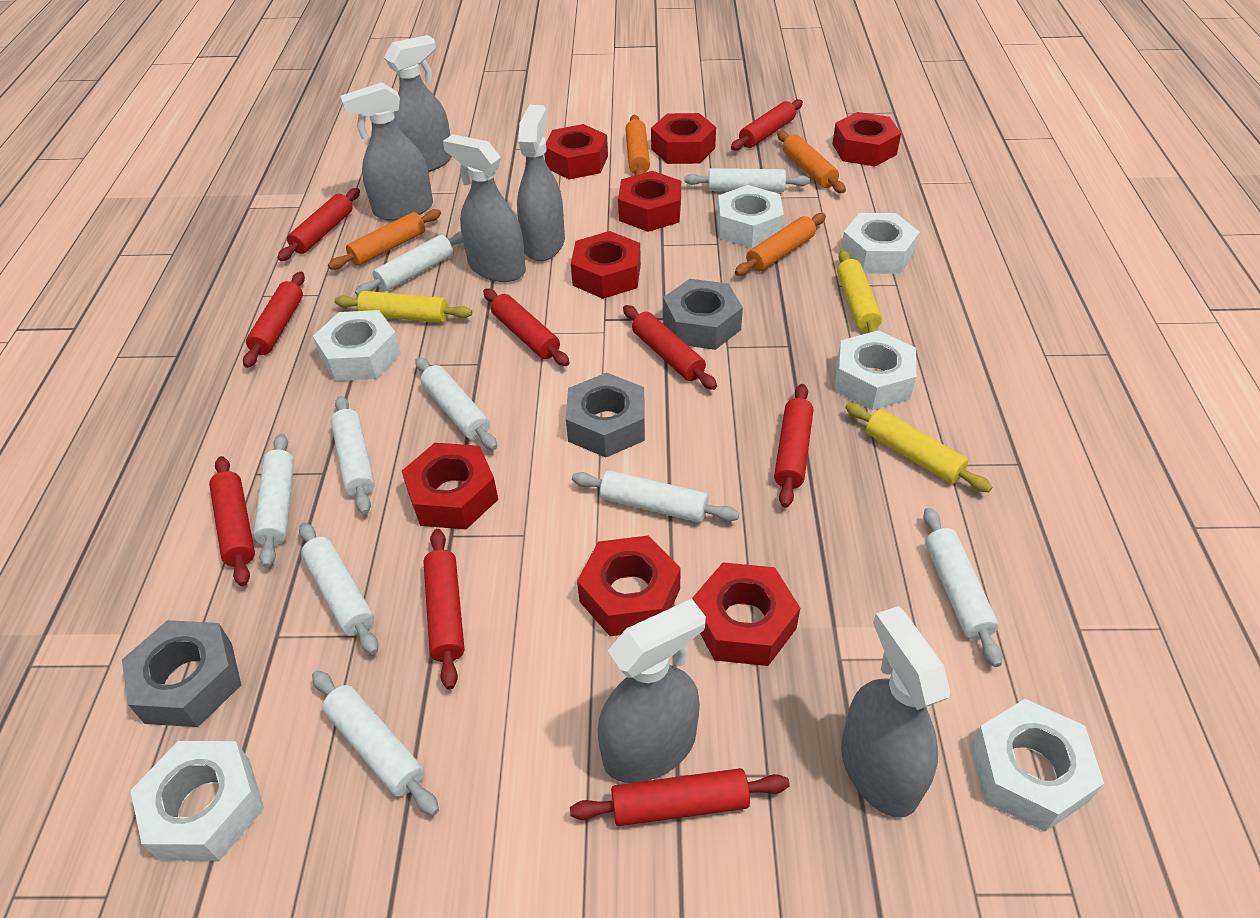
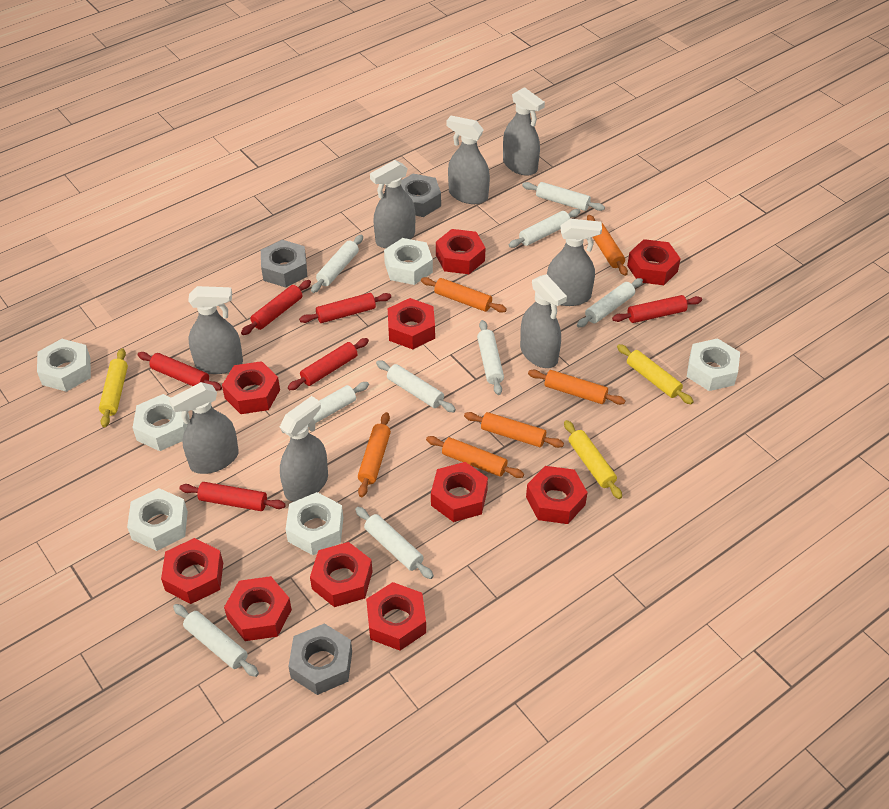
grey spray bottle: [340,82,433,221] [384,35,452,172] [443,134,526,282] [517,105,565,261] [598,599,706,783] [841,606,950,818] = 6 -> [169,382,239,474] [188,286,243,374] [280,396,328,502] [370,160,416,248] [447,116,490,204] [503,87,545,176] [520,274,567,368] [547,219,602,306] = 8
orange rolling pin: [328,209,441,270] [625,115,650,175] [735,213,826,276] [777,131,846,193] = 4 -> [358,412,391,497] [421,277,507,313] [426,436,524,478] [464,412,564,448] [528,370,626,405] [587,215,628,276] = 6
red nut: [402,443,498,529] [544,124,608,179] [571,231,641,299] [577,536,681,636] [618,171,681,232] [651,113,716,164] [693,562,800,666] [832,112,901,167] = 8 -> [161,538,223,604] [222,361,280,414] [224,576,292,641] [310,542,373,607] [366,582,426,651] [388,298,435,349] [431,462,488,522] [436,229,485,274] [526,466,588,524] [627,239,681,285] = 10
red rolling pin: [209,456,255,586] [243,272,305,368] [277,188,360,261] [423,529,465,690] [483,288,569,366] [570,768,790,826] [623,305,717,390] [731,99,803,151] [774,384,813,508] = 9 -> [138,352,222,391] [179,482,286,511] [241,280,311,335] [288,338,369,390] [299,293,391,323] [612,295,702,323] = 6

